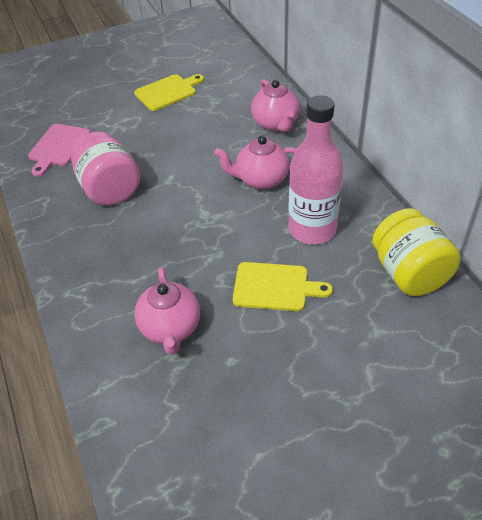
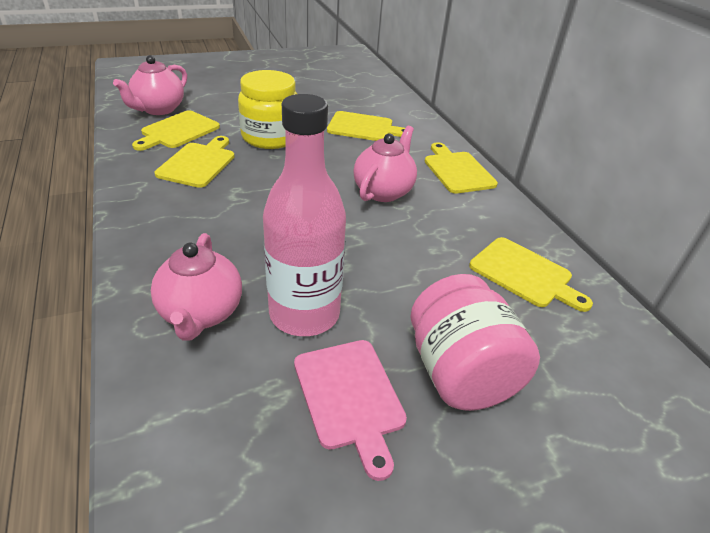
yellow cutting board: [134,74,204,111] [233,262,333,311] = 2 -> [132,110,220,151] [154,136,235,188] [327,111,405,141] [425,142,498,194] [469,237,593,312] = 5

